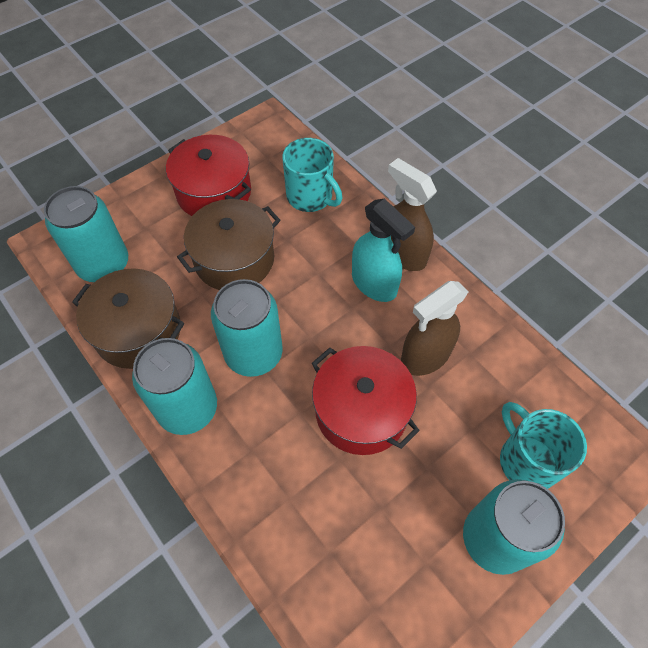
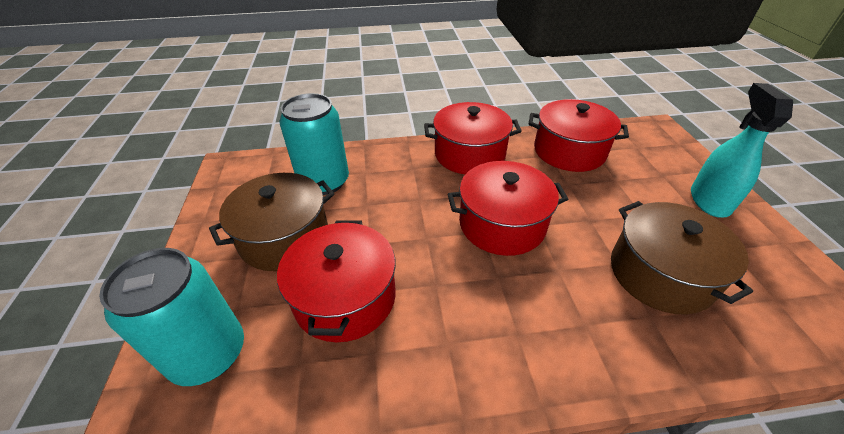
brown spray bottle: [388,158,437,271] [401,281,468,376] = 2 -> none = 0
red pot: [166,135,251,216] [312,346,420,455] = 2 -> [277,220,396,342] [424,102,522,174] [448,161,568,256] [529,99,629,172] = 4
turquoise can: [44,186,128,282] [132,338,217,435] [211,279,283,377] [463,479,565,575] = 4 -> [99,248,244,386] [280,93,349,195] = 2
turquoise mug: [283,138,343,212] [500,402,587,489] = 2 -> none = 0

